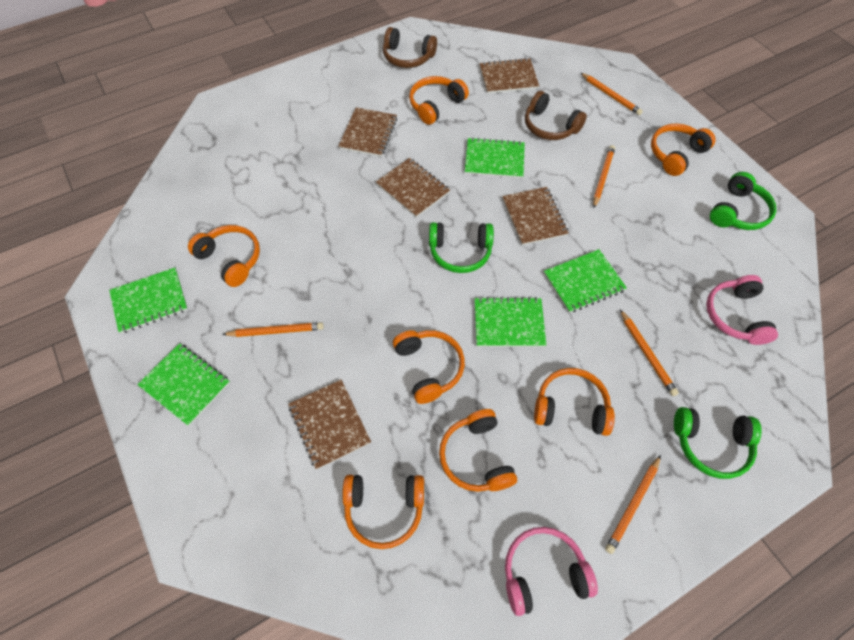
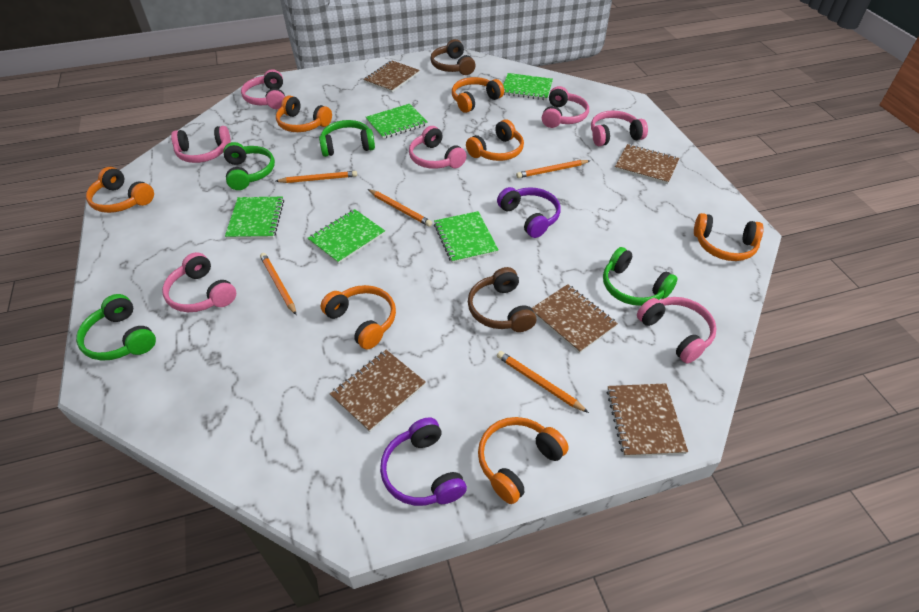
green headphones: [429,222,494,273] [674,407,762,479] [710,172,776,230] = 3 -> [76,294,156,361] [223,142,275,190] [319,120,375,157] [603,247,678,306] = 4
pink headphones: [505,527,598,616] [706,275,778,345] = 2 -> [162,252,236,312] [171,126,231,163] [241,69,285,109] [409,126,467,169] [542,86,589,128] [591,111,648,146] [637,297,717,363] = 7
purple headphones: none = 0 -> [380,417,467,506] [497,187,561,238] = 2

